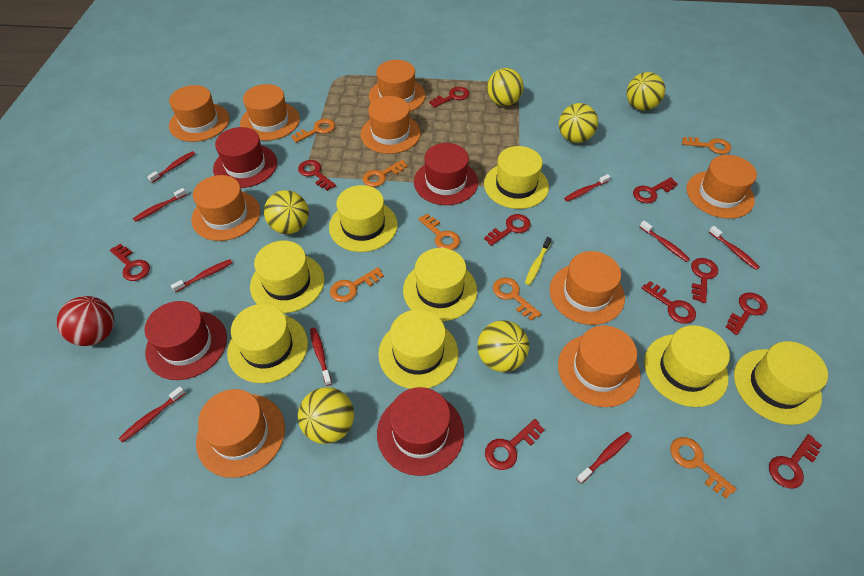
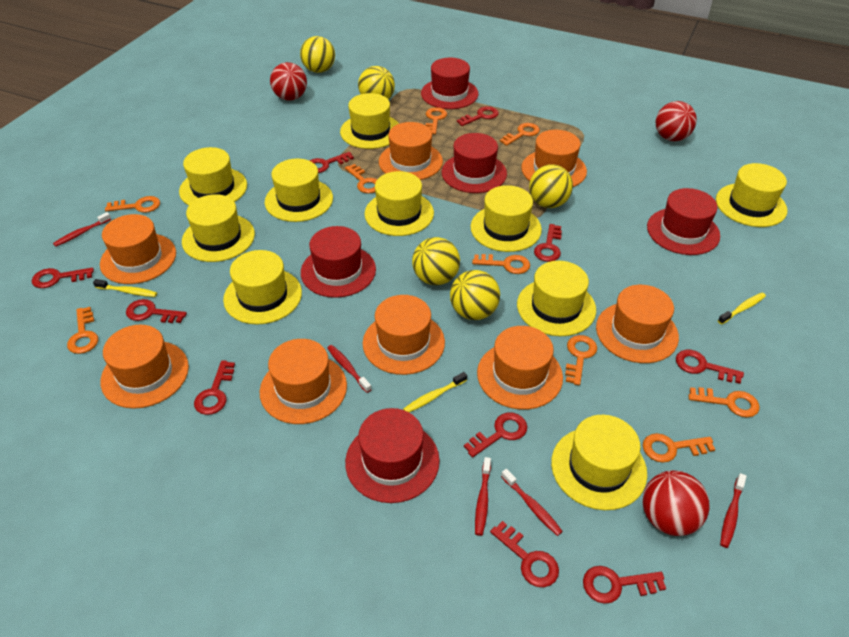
orange hat: [169,85,230,142] [191,175,260,241] [196,389,285,478] [240,84,300,141] [361,96,421,154] [369,60,425,112] [549,251,625,325] [558,325,641,407] [686,155,757,219] = 9 -> [100,214,176,284] [100,325,189,409] [260,339,347,424] [363,295,445,375] [379,122,443,180] [477,326,563,410] [521,130,587,187] [596,285,679,363] = 8
orange key: [291,119,335,143] [330,267,384,302] [362,160,408,187] [418,214,460,250] [493,277,541,321] [670,437,736,498] [682,137,731,154] = 7 -> [67,307,98,354] [105,196,160,213] [345,164,377,194] [426,107,447,134] [472,254,530,274] [500,123,540,146] [565,335,597,385] [643,433,715,463] [688,387,760,417] = 9
red ball: [57,296,114,346] = 1 -> [270,62,307,101] [642,471,710,536] [656,101,697,141] = 3
red hat: [145,301,227,380] [213,127,277,188] [377,387,464,476] [414,143,478,205] = 4 -> [301,226,376,298] [345,408,440,503] [421,58,478,109] [442,133,507,193] [647,188,720,255] = 5
red toothbrush: [119,386,185,443] [133,188,187,222] [147,151,195,183] [171,259,232,292] [310,328,332,386] [564,174,611,201] [576,432,632,484] [640,221,690,262] [709,226,760,270] = 9 -> [53,212,111,247] [327,345,372,393] [475,457,491,536] [501,469,563,536] [720,473,747,548] = 5
yellow ball: [264,190,309,234] [298,387,354,444] [477,320,529,372] [487,68,524,106] [559,103,598,143] [627,72,665,111] = 6 -> [300,36,335,73] [358,66,395,100] [412,237,460,285] [450,270,500,320] [529,164,573,208] = 5
yellow hat: [227,304,308,383] [250,241,324,313] [329,185,398,252] [378,309,458,389] [403,248,477,321] [484,146,549,209] [644,325,730,407] [734,341,828,425] = 8 -> [179,147,247,205] [182,194,255,262] [223,250,302,325] [265,159,333,222] [340,93,399,149] [364,171,434,236] [470,185,542,252] [517,261,596,336] [551,415,647,510] [716,163,788,227] = 10
yellow toothbrush: [525,237,552,285] = 1 -> [93,279,157,297] [403,372,467,412] [718,293,766,324] = 3

